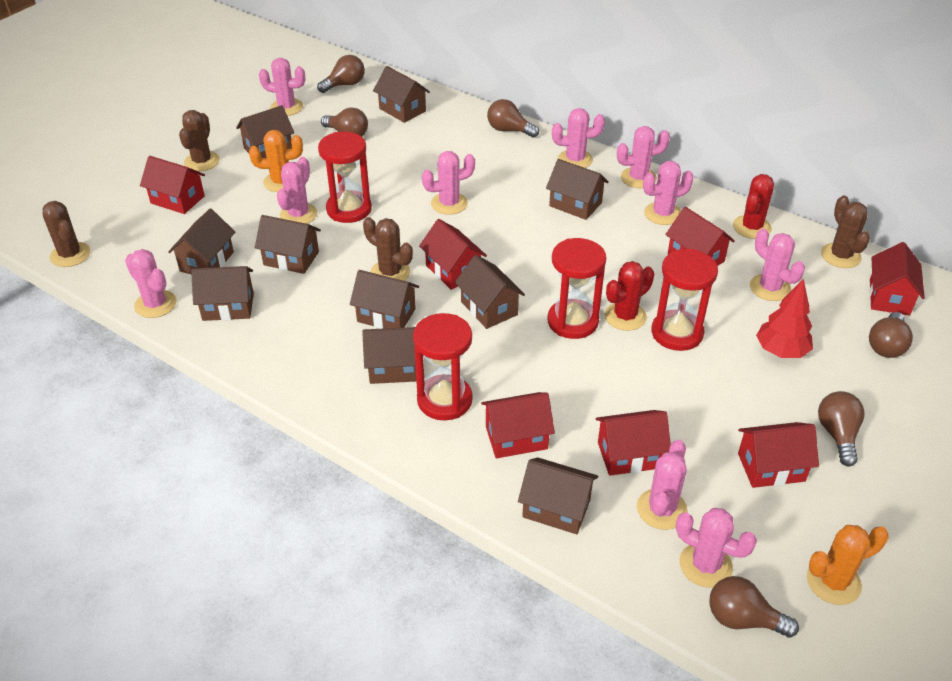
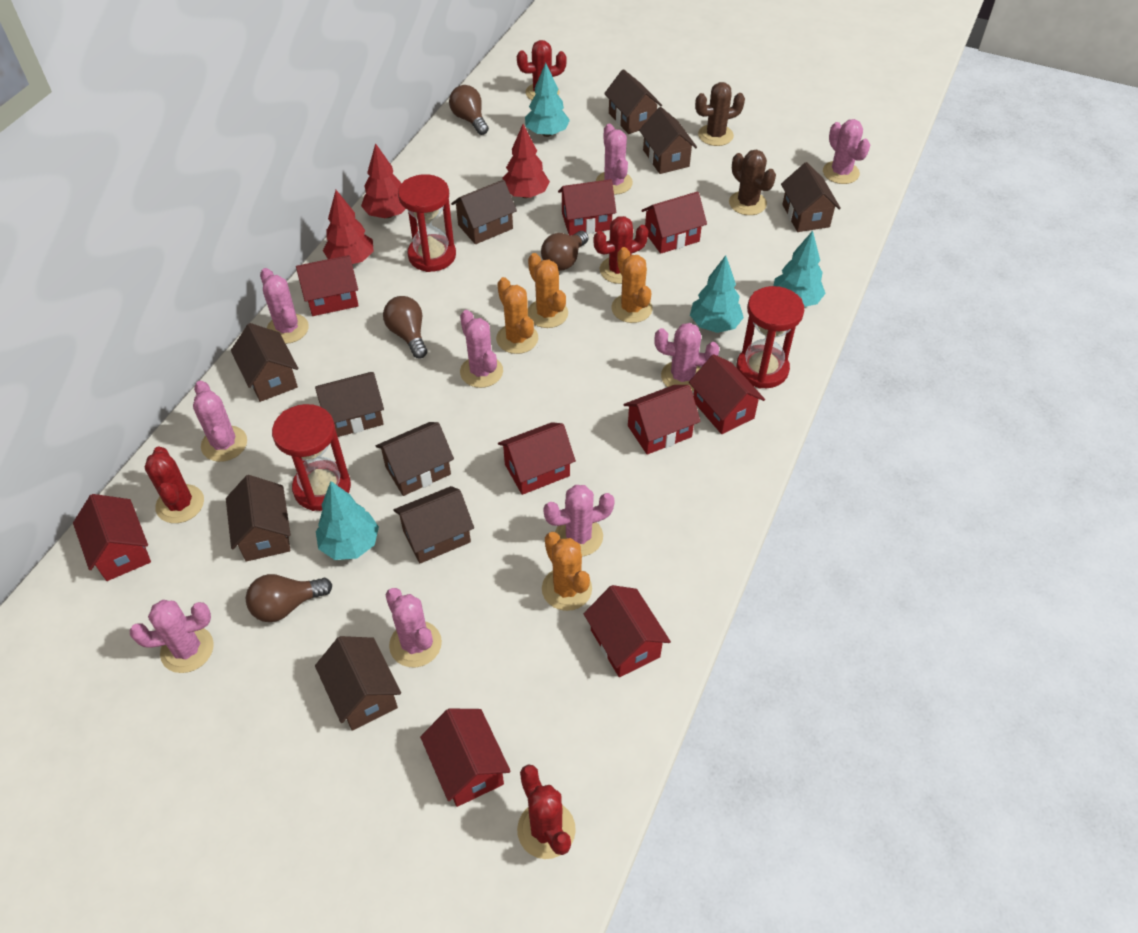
brown cactus: [43,201,90,267] [179,110,220,171] [363,217,413,281] [821,196,870,268] = 4 -> [695,82,745,146] [729,149,776,215] = 2
brown light bulb: [317,55,365,93] [321,107,368,136] [487,99,539,138] [709,576,799,638] [818,391,865,466] [869,312,913,358] = 6 -> [246,574,332,622] [383,296,427,359] [449,85,489,135] [541,231,588,271] = 4
orange cactus: [249,130,303,192] [807,525,889,605] = 2 -> [496,277,538,354] [528,253,568,328] [542,532,592,611] [611,247,653,323] = 4
pink cactus: [125,249,177,318] [259,58,305,116] [277,157,317,224] [422,151,475,215] [552,108,605,168] [617,126,670,188] [637,440,688,530] [643,161,694,225] [676,508,757,588] [750,229,805,301] = 10 -> [130,600,214,673] [193,381,247,462] [260,268,309,344] [385,588,442,667] [460,310,503,388] [543,485,615,556] [596,124,633,195] [654,323,720,391] [823,119,870,184] = 9
red cactus: [605,261,654,331] [733,174,774,239] = 2 -> [145,446,204,523] [517,40,567,100] [517,765,576,859] [594,216,649,284] = 4
red hourglass: [318,132,372,223] [413,313,473,420] [547,238,606,339] [652,249,718,351] = 4 -> [272,404,351,511] [398,174,456,272] [736,286,804,389] = 3
red house: [140,156,205,214] [419,219,487,290] [481,392,555,458] [596,410,671,476] [665,207,735,266] [738,422,819,488] [869,242,925,316] = 7 -> [73,494,151,581] [296,255,359,316] [420,709,511,807] [498,422,576,495] [558,179,616,236] [584,585,671,677] [623,385,701,455] [641,191,707,254] [689,354,765,434] = 9
red tree: [756,279,813,358] = 1 -> [323,190,374,264] [361,143,406,218] [502,124,550,198] = 3
turquoise tree: none = 0 -> [316,481,379,560] [525,63,570,137] [690,255,744,333] [773,231,826,307] = 4

